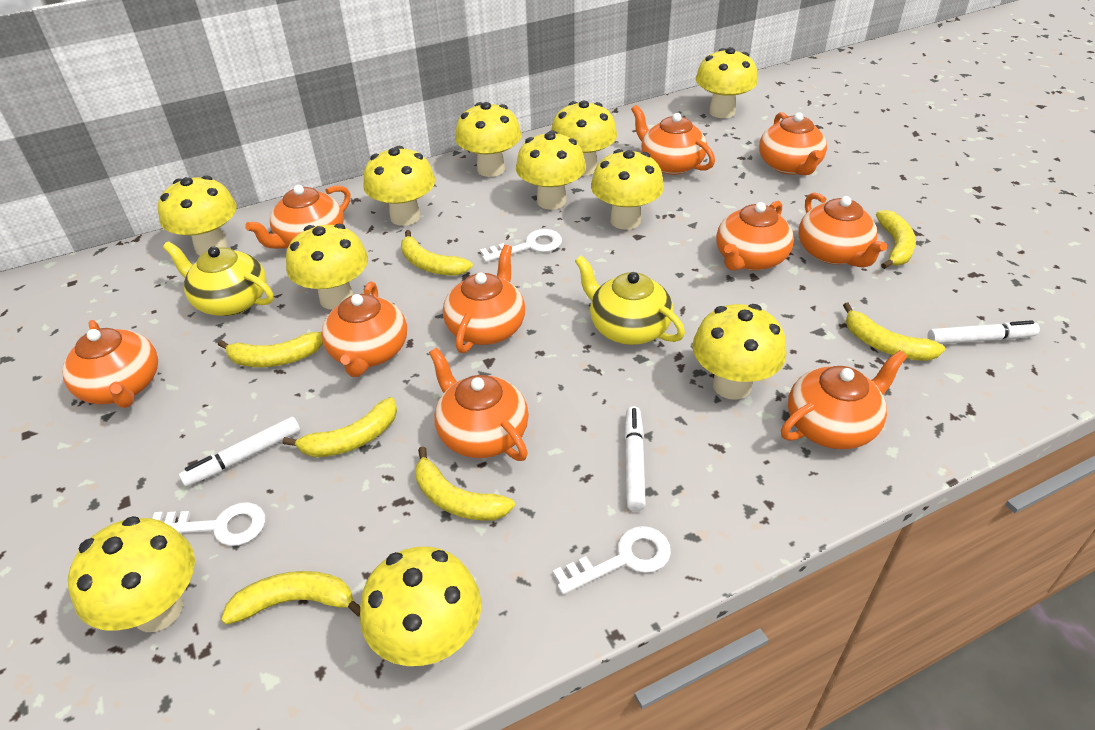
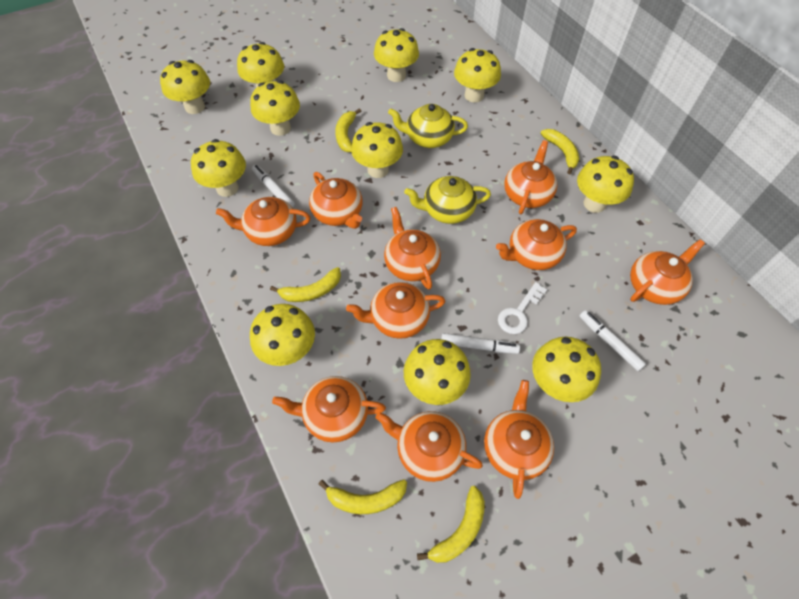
white key: [152,502,265,546] [480,229,562,262] [553,526,671,595] = 3 -> [498,282,547,334] = 1
yellow banana: [218,332,323,367] [221,571,360,625] [283,397,397,457] [401,230,473,275] [415,446,515,520] [843,302,945,361] [876,210,916,269] = 7 -> [270,267,341,302] [319,479,407,514] [335,108,361,152] [417,486,485,563] [541,129,579,174] = 5

